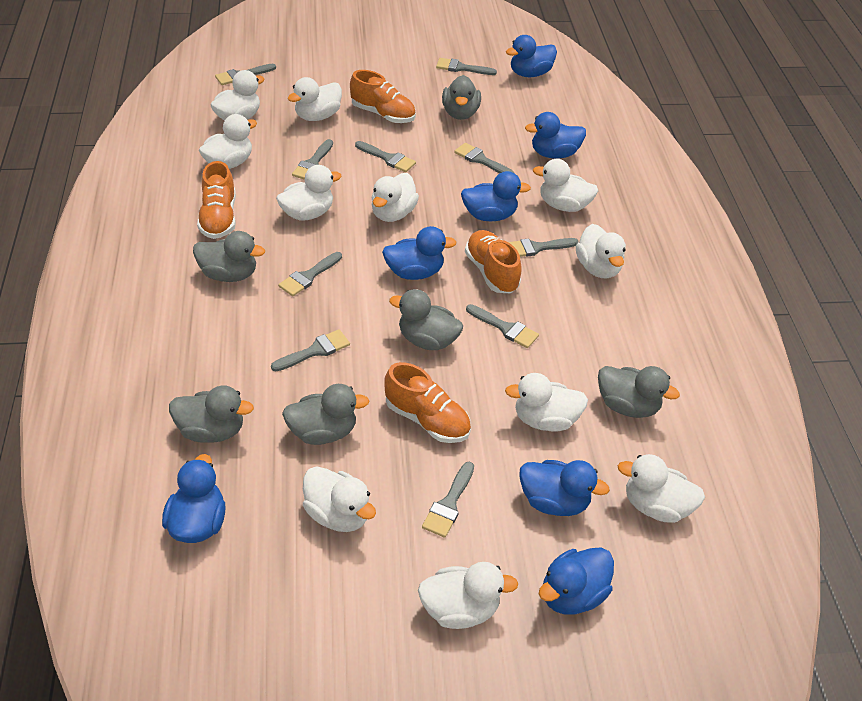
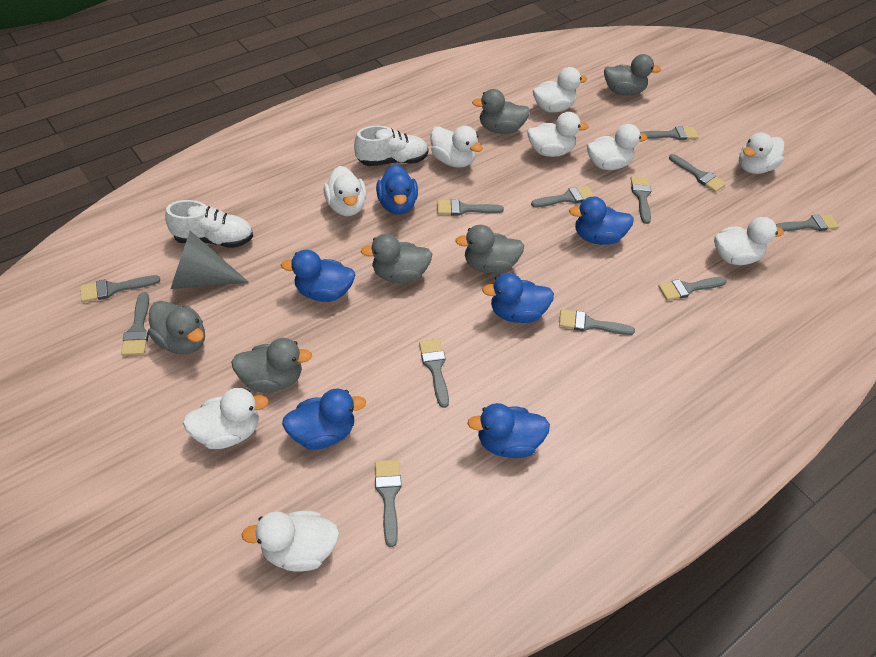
blue duck: [162,454,225,543] [382,226,457,280] [461,171,531,221] [506,35,557,77] [519,460,610,516] [525,112,586,159] [539,547,614,615] = 7 -> [281,250,355,302] [282,389,366,450] [376,164,418,215] [467,403,550,458] [482,273,554,323] [569,197,634,245] = 6
grey brush: [215,63,276,85] [271,329,350,371] [278,252,342,296] [292,139,333,180] [355,141,416,172] [422,462,474,538] [436,58,497,75] [454,143,514,173] [466,304,539,348] [508,238,579,257] = 10 -> [80,275,160,302] [121,292,149,356] [375,460,401,547] [419,339,449,408] [437,199,504,216] [531,186,595,207] [559,309,635,335] [630,176,651,224] [640,126,699,140] [658,277,727,300] [669,154,726,192] [776,214,840,231] = 12
grey cone: none = 0 -> [171,231,249,289] = 1
orange shoe: [197,161,236,239] [350,70,416,123] [384,362,471,443] [465,230,522,293] = 4 -> none = 0
white duck: [199,114,257,169] [210,70,264,121] [276,165,342,221] [288,77,342,121] [303,466,376,532] [372,173,419,222] [418,562,518,629] [505,373,588,432] [533,159,598,212] [576,224,626,278] [617,454,705,523] = 11 -> [183,388,269,449] [242,511,339,572] [323,166,367,216] [430,126,483,168] [527,112,589,157] [533,67,587,113] [587,124,647,170] [714,217,784,265] [739,133,784,174] = 9
white shoe: none = 0 -> [165,200,253,248] [354,126,428,166] = 2

